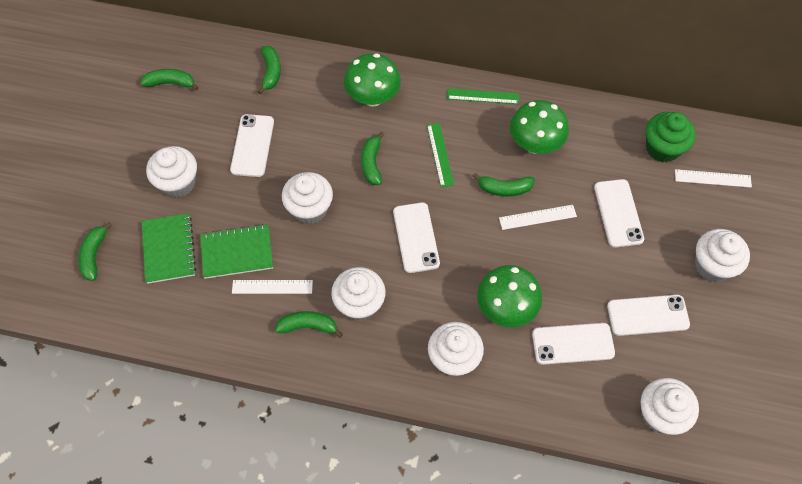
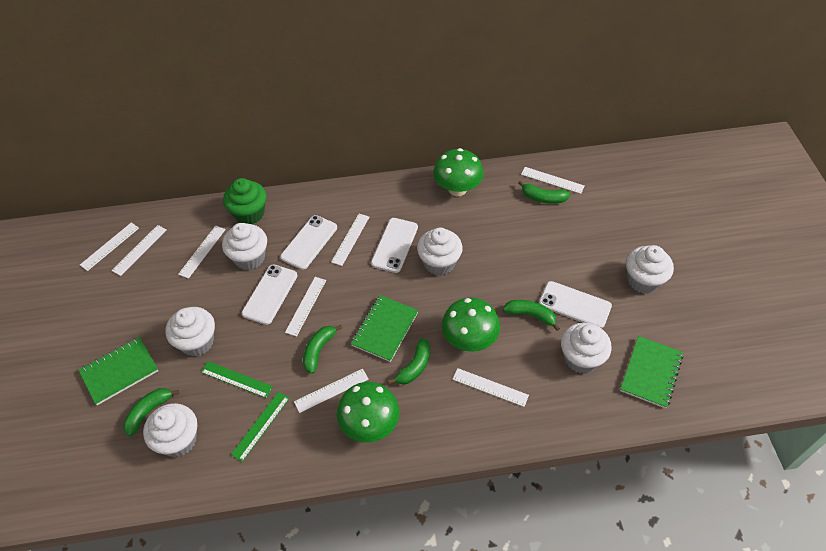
green banana: [78,222,112,281] [140,69,199,91] [258,46,281,94] [275,311,343,338] [361,132,385,185] [473,173,535,196] = 6 -> [123,388,179,436] [303,325,342,374] [388,338,430,385] [503,300,560,331] [518,180,570,204] = 5
green notebook: [141,213,196,284] [200,224,273,279] = 2 -> [78,337,159,405] [350,295,419,362] [620,336,683,408] = 3
white phone: [230,114,274,177] [393,202,440,273] [532,323,615,365] [594,179,644,248] [607,295,690,336] = 5 -> [241,264,297,325] [280,215,337,270] [371,218,418,273] [539,281,612,328] = 4
white ruler: [232,280,313,294] [499,205,577,230] [675,169,752,187] = 3 -> [80,222,139,271] [112,225,167,276] [178,225,226,279] [285,277,326,337] [294,369,369,413] [331,214,369,266] [452,368,529,407] [521,167,584,194] = 8

